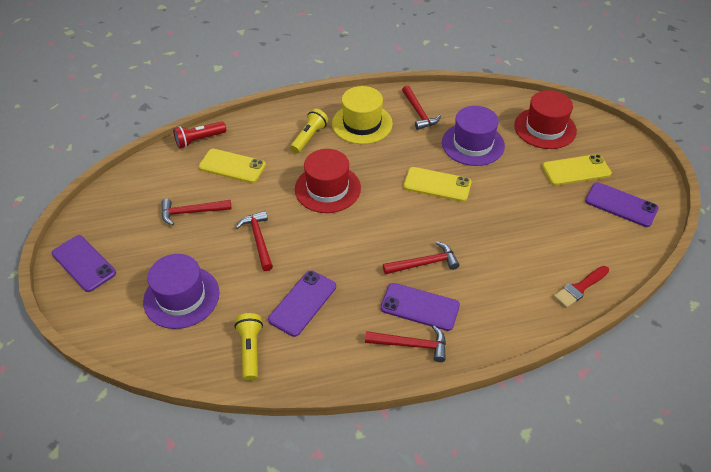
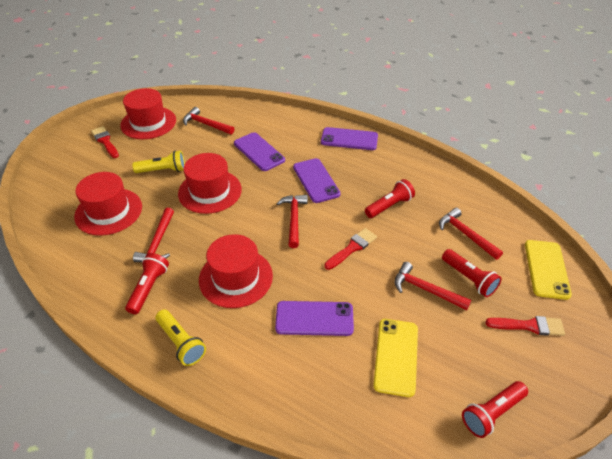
purple hat: [143,254,220,329] [442,106,505,166] = 2 -> none = 0
red brush: [554,266,609,308] = 1 -> [91,126,119,158] [324,228,377,270] [485,316,565,336] = 3
red flashlight: [173,121,226,149] = 1 -> [125,253,169,314] [365,179,415,218] [442,249,502,297] [462,381,528,438] = 4
red hat: [295,149,361,213] [514,90,577,149] = 2 -> [74,172,142,236] [120,88,176,139] [178,153,242,214] [199,234,273,308] = 4
yellow hat: [332,86,393,144] = 1 -> none = 0
yellow phone: [199,149,266,183] [403,167,472,202] [542,154,612,185] = 3 -> [373,319,418,397] [525,240,572,300] = 2

